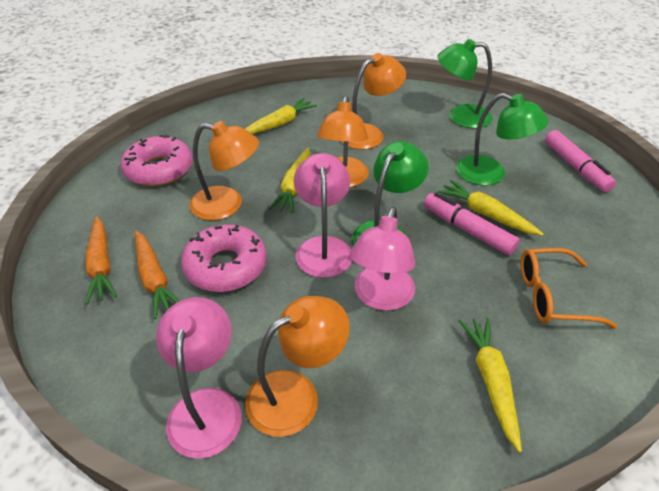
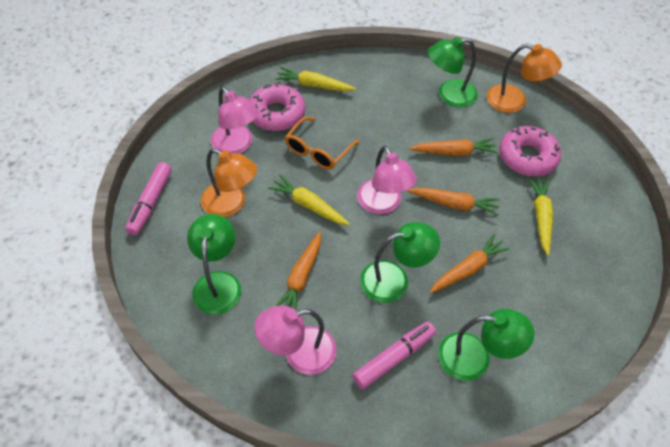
green lamp: [352,141,429,244] [437,39,493,128] [456,93,549,186] = 3 -> [187,214,241,315] [360,222,440,303] [428,37,478,108] [438,309,535,381] = 4
orange carrot: [85,216,117,305] [135,231,179,319] = 2 -> [276,231,321,310] [407,188,500,216] [409,138,498,156] [430,234,510,293] = 4
orange lamp: [190,121,259,220] [245,296,350,437] [317,96,369,187] [341,53,406,150] = 4 -> [201,148,257,217] [487,44,562,113] = 2
yellow carrot: [245,98,317,134] [269,148,311,214] [438,180,543,236] [459,317,522,453] = 4 -> [268,174,350,225] [275,67,356,91] [528,177,553,256] = 3

